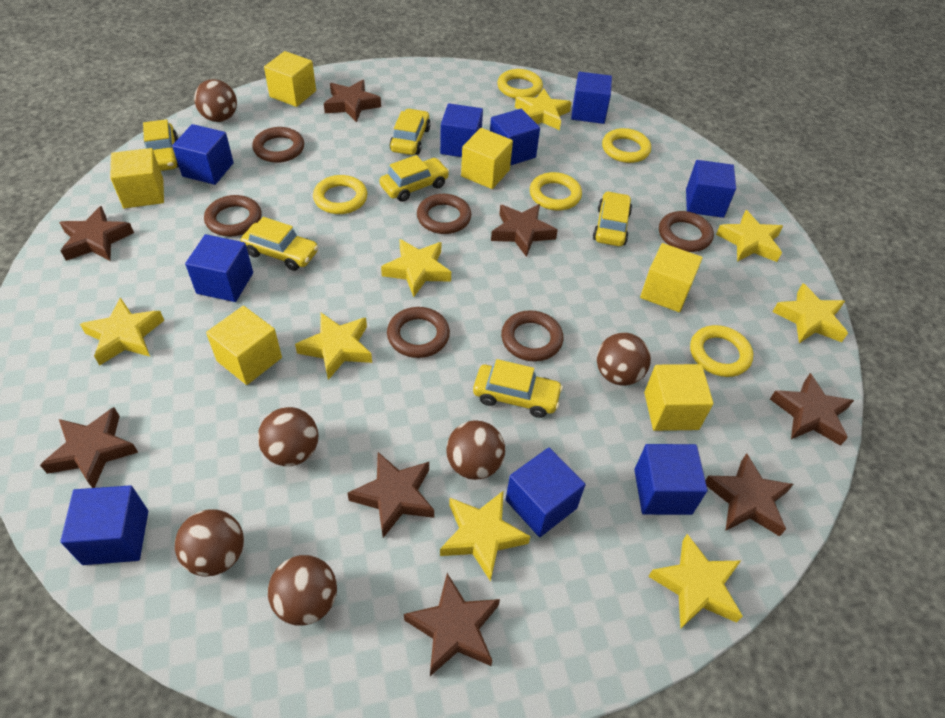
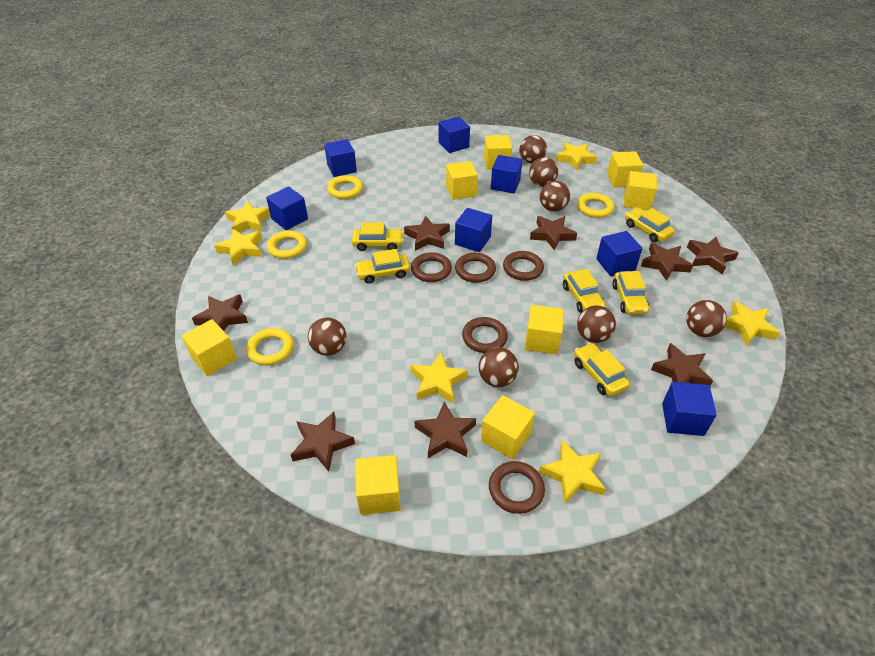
blue cube: [60,485,148,565] [172,124,234,185] [185,234,253,302] [440,103,483,157] [490,109,540,166] [506,447,585,537] [571,72,612,124] [634,444,708,515] [686,160,736,218] = 9 -> [266,186,308,230] [324,139,357,177] [439,116,470,153] [455,208,492,252] [491,155,523,194] [596,231,643,277] [662,382,717,436] = 7
brown ball: [175,509,244,577] [194,79,237,122] [258,407,319,466] [268,555,337,626] [446,420,505,480] [597,333,651,386] = 6 -> [308,318,347,356] [479,347,519,387] [519,135,547,164] [529,157,558,187] [540,181,570,212] [577,305,616,343] [686,300,727,337] = 7
brown ring: [204,195,261,236] [252,127,304,163] [387,307,450,358] [417,194,471,234] [501,310,563,362] [659,211,714,252] = 6 -> [411,252,452,282] [455,253,496,283] [462,317,508,353] [489,461,545,514] [503,251,544,281] = 5
yellow cube: [110,148,164,208] [206,306,282,385] [264,51,316,107] [461,128,513,189] [640,243,703,312] [644,364,713,431] = 6 -> [182,319,237,376] [355,455,401,515] [446,161,478,200] [481,395,535,459] [484,135,512,170] [525,305,564,354] [607,151,643,187] [624,171,657,210] = 8
yellow ring: [313,175,367,214] [497,69,543,99] [530,172,582,211] [602,128,651,163] [690,325,753,377] = 5 -> [246,328,293,365] [267,231,307,259] [327,175,363,199] [577,193,614,218] = 4
yellow star: [80,297,164,366] [295,313,372,380] [381,239,451,297] [440,491,531,582] [515,89,572,130] [648,534,743,628] [716,210,783,262] [773,283,848,343] = 8 -> [214,229,262,265] [225,201,271,232] [410,353,468,403] [539,440,606,504] [556,142,597,170] [724,301,780,347] = 6

